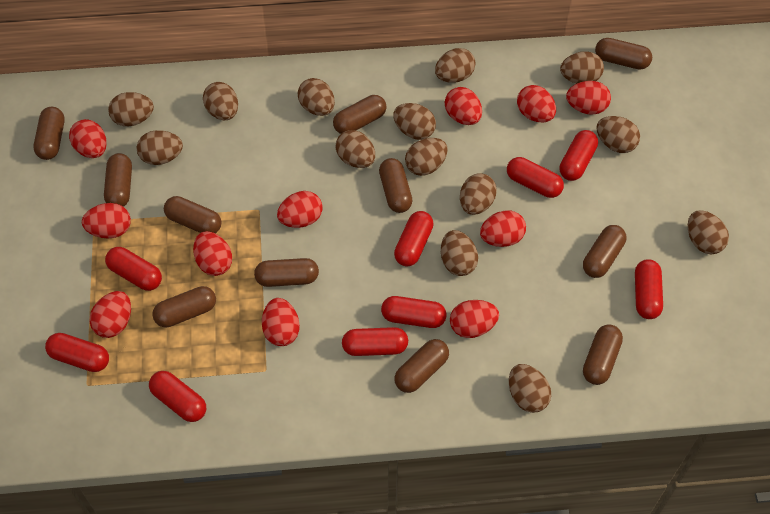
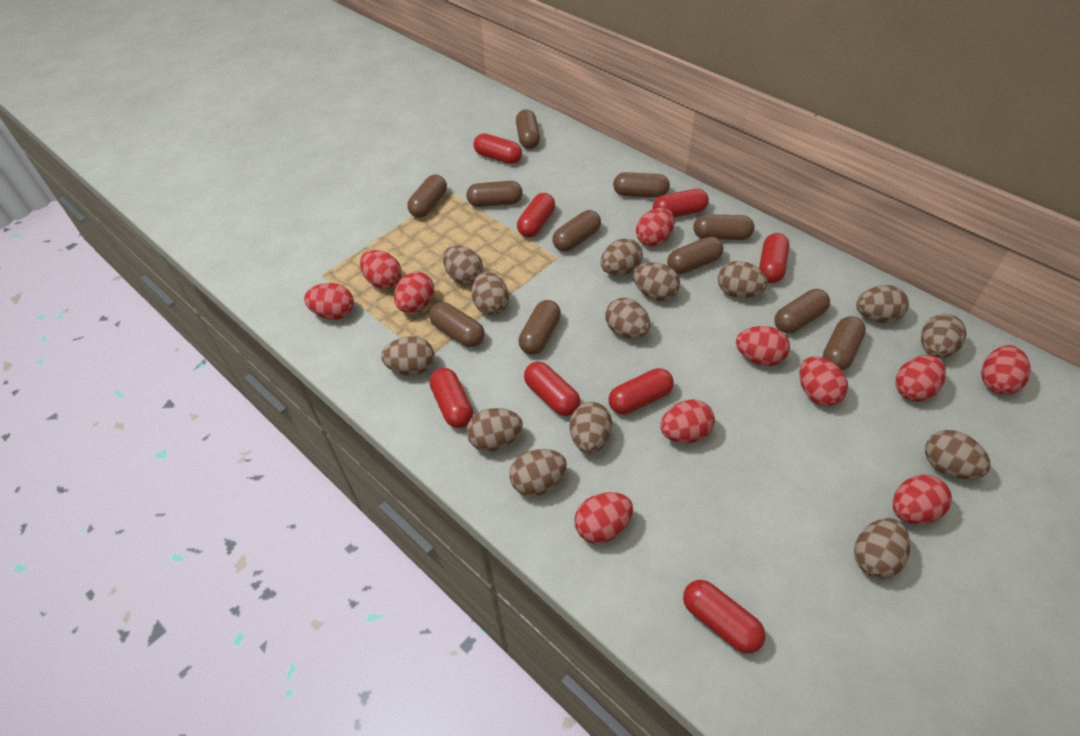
red capsule: [45,333,109,372] [105,247,162,291] [149,371,206,422] [342,327,408,356] [381,296,446,328] [394,211,434,267] [507,157,564,198] [559,130,598,181] [635,259,663,319] = 9 -> [429,368,473,428] [474,133,522,164] [517,193,555,238] [524,362,580,416] [608,368,674,415] [653,189,709,217] [683,580,766,654] [759,233,789,283] = 8

